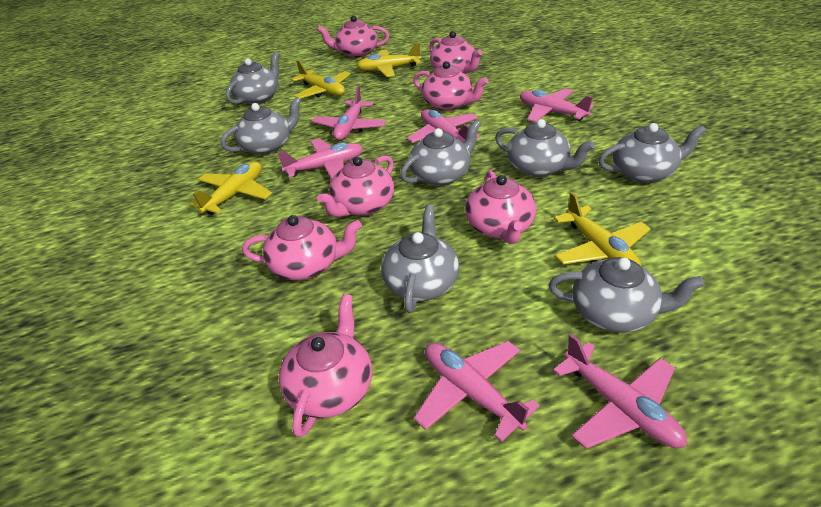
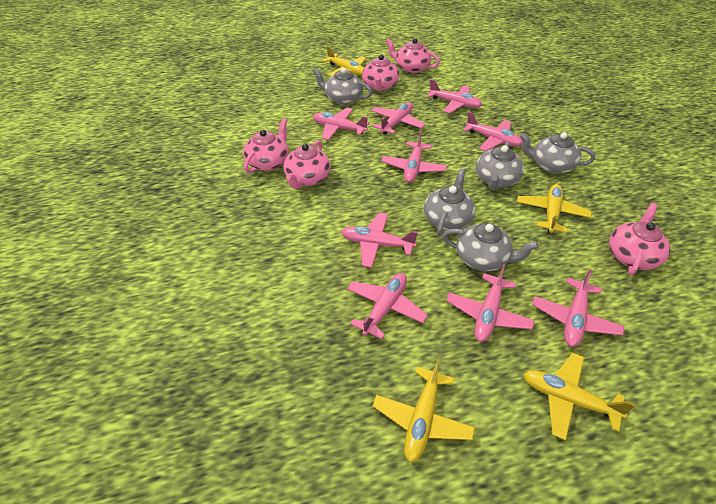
grey teapot: [221,97,302,155] [226,52,280,105] [381,204,459,313] [400,120,481,186] [495,119,595,177] [549,257,705,333] [598,123,706,183] = 7 -> [313,68,372,105] [424,169,475,236] [442,223,539,271] [476,142,524,190] [520,132,595,174] = 5
pink plane: [278,138,363,179] [312,86,387,141] [407,109,480,143] [414,341,540,442] [520,88,594,122] [553,334,687,449] = 6 -> [313,108,370,140] [341,212,418,268] [347,273,428,339] [371,102,425,135] [381,131,447,183] [427,79,482,113] [446,264,535,342] [463,112,523,151] [532,269,624,347] = 9
pink teapot: [242,215,362,280] [279,294,372,438] [317,15,389,58] [317,155,394,217] [413,61,488,111] [430,31,483,74] [465,170,536,244] = 7 -> [243,118,289,173] [284,140,330,189] [362,55,399,91] [386,38,440,73] [609,203,670,275] = 5

